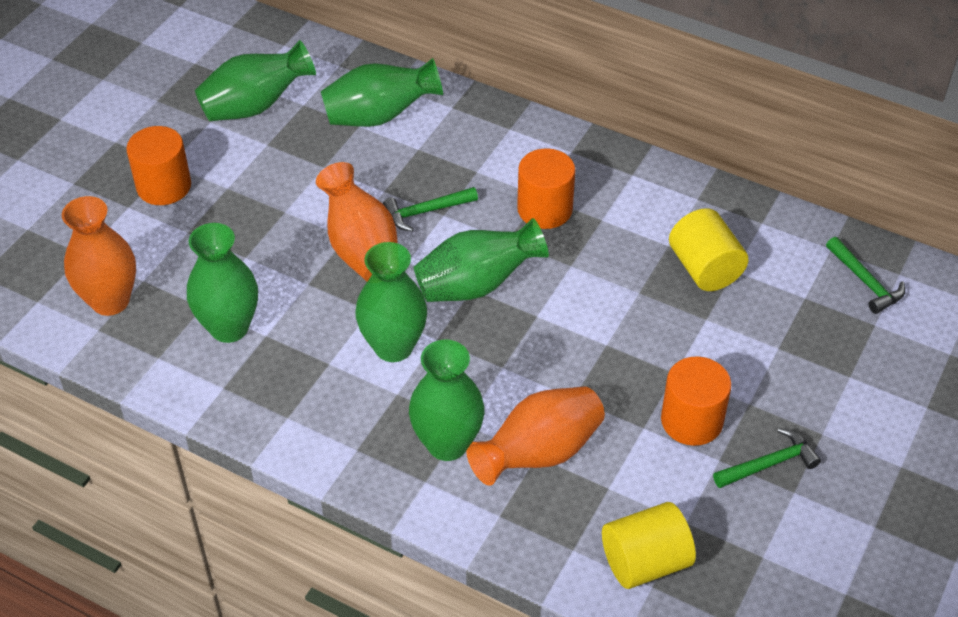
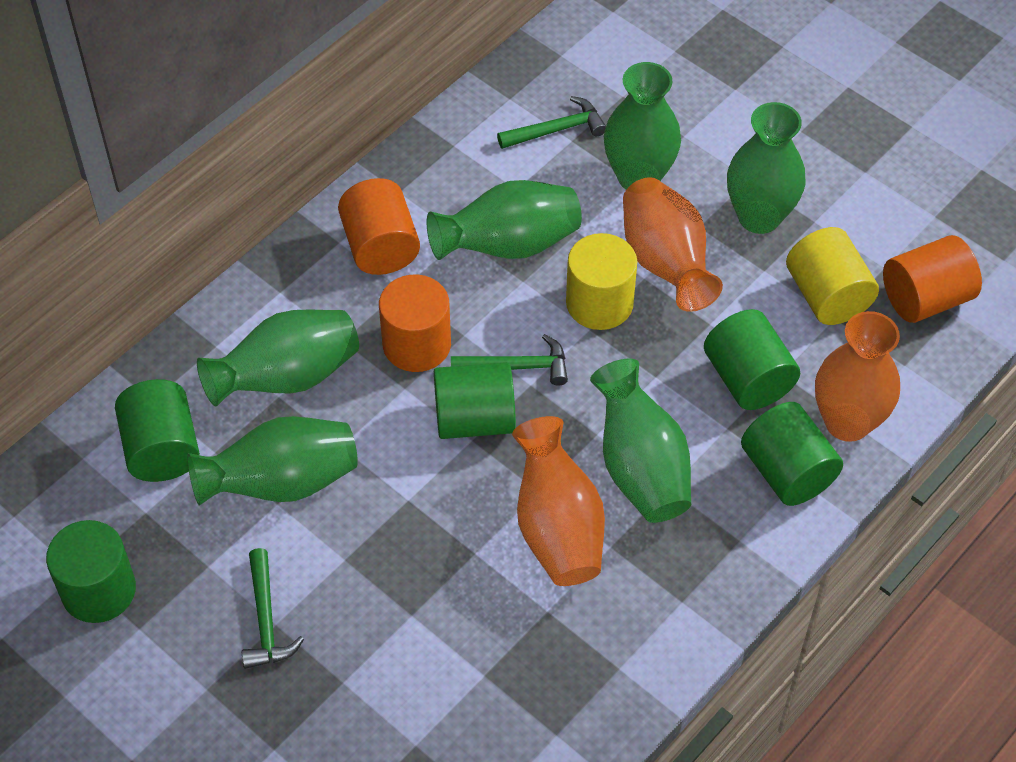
green cylinder: none = 0 -> [46,520,136,623] [115,379,200,482] [434,362,516,439] [704,309,800,410] [741,402,843,506] = 5

